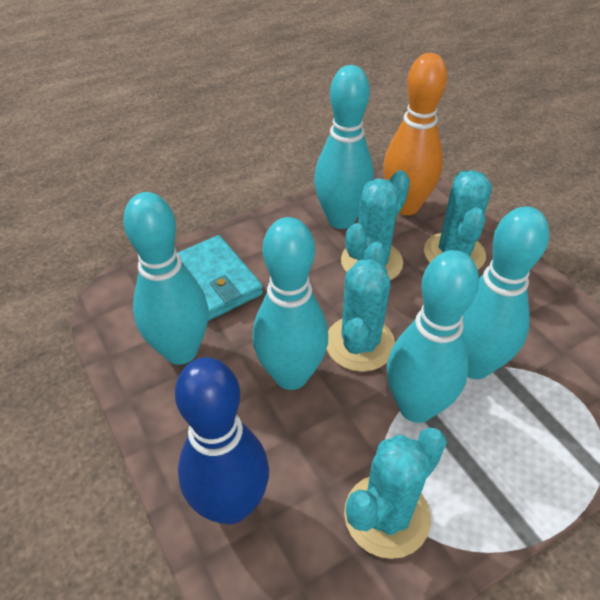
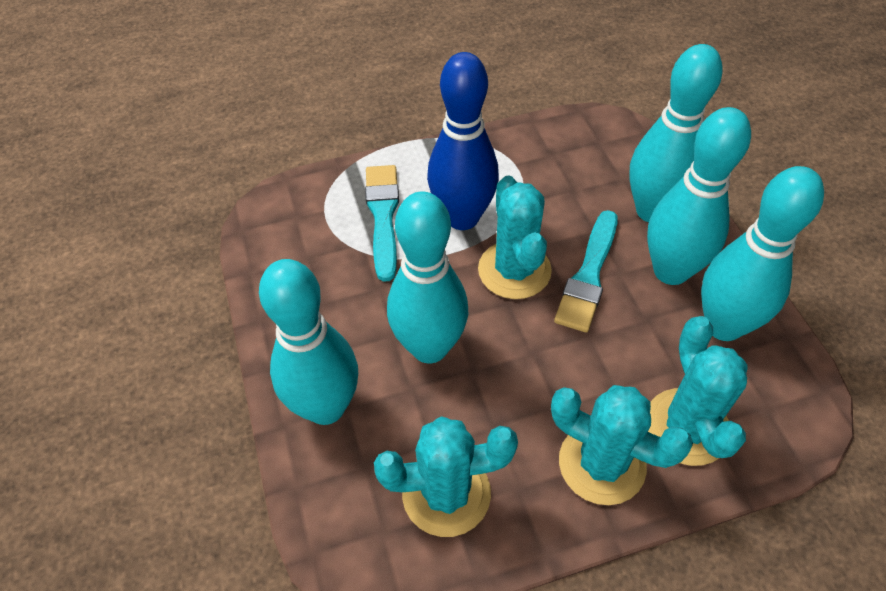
orange bowling pin: [383,53,447,215] = 1 -> none = 0
turquoise brush: none = 0 -> [365,165,399,282] [554,210,618,332] = 2
turquoise wallet: [178,235,263,321] = 1 -> none = 0

